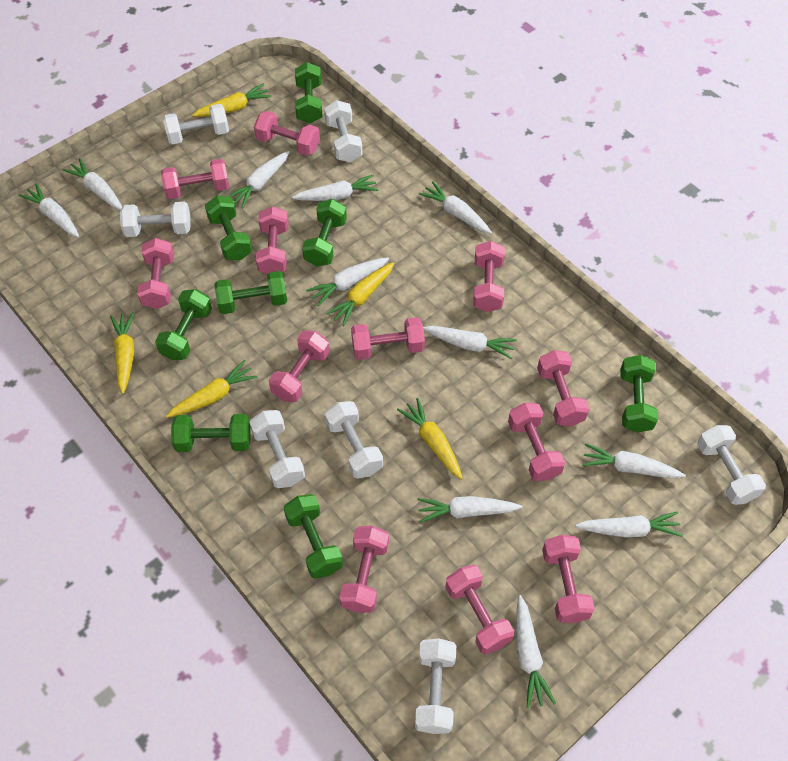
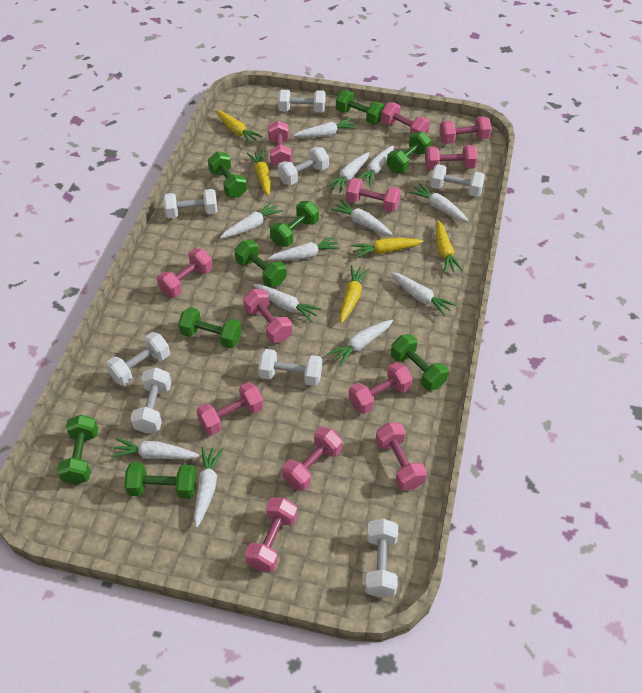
green dumbbell: [155,289,212,360] [171,414,251,452] [205,196,252,261] [215,271,287,314] [284,494,343,579] [295,62,322,123] [302,199,347,266] [620,355,658,433] = 8 -> [57,415,98,485] [124,462,197,499] [178,307,242,349] [208,152,247,198] [235,240,287,287] [270,201,319,247] [336,90,385,124] [387,132,431,173] [391,334,449,391] = 9
white carrot: [19,183,79,237] [63,158,122,210] [228,151,289,208] [292,174,379,201] [306,257,389,306] [417,496,522,523] [419,181,492,234] [423,326,517,359] [516,595,556,708] [575,511,683,538] [582,443,686,479] = 11 -> [111,438,199,459] [194,447,224,528] [220,201,283,238] [253,284,322,322] [268,236,340,261] [293,118,357,137] [326,152,369,193] [327,320,393,366] [330,200,393,235] [358,145,394,187] [391,272,456,316] [409,184,469,222] = 12
white dumbbell: [120,201,191,237] [163,104,229,145] [249,410,305,488] [324,100,362,162] [325,401,383,479] [415,638,456,734] [697,425,766,505] = 7 -> [106,332,170,386] [130,368,171,434] [163,189,218,219] [258,349,322,386] [278,89,325,112] [278,147,329,185] [365,519,398,598] [430,164,485,197] = 8

